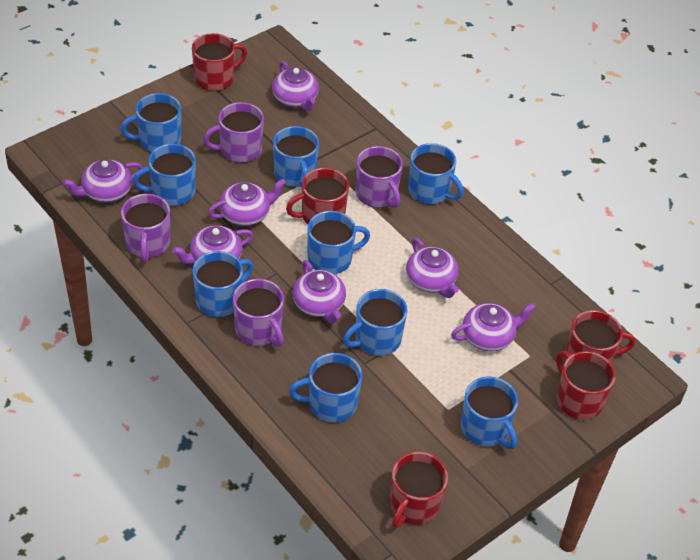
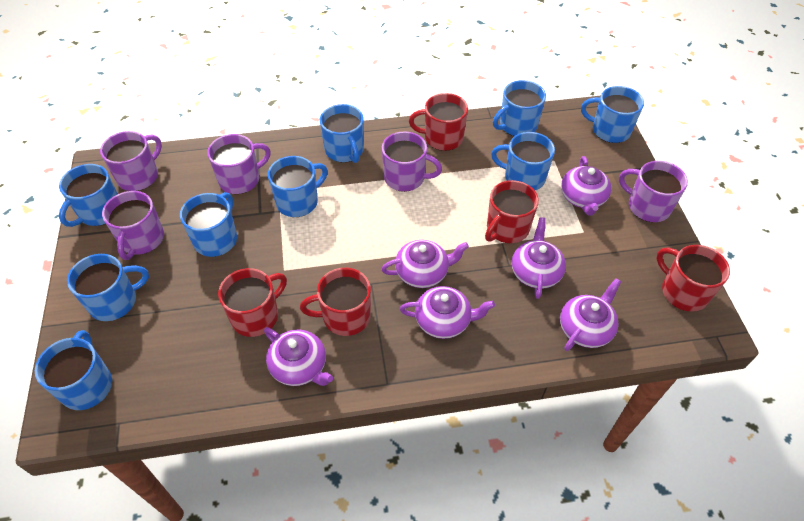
purple mug: [121,194,170,262] [203,102,264,163] [233,279,284,347] [356,146,403,208] = 4 -> [100,131,162,191] [102,191,164,260] [207,134,271,194] [382,132,442,192] [619,161,688,222] = 5
purple teapot: [63,159,143,203] [172,225,253,264] [208,179,286,226] [272,61,319,111] [292,260,346,323] [406,238,459,298] [451,303,536,351] = 7 -> [264,327,333,386] [381,240,469,288] [400,286,495,339] [512,217,566,299] [560,278,621,351] [561,156,611,216] = 6

